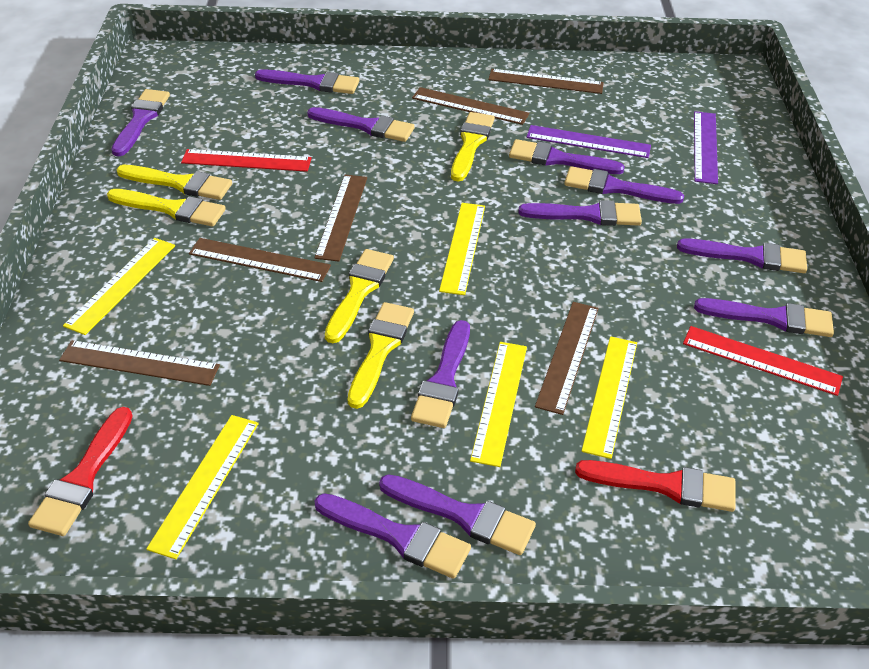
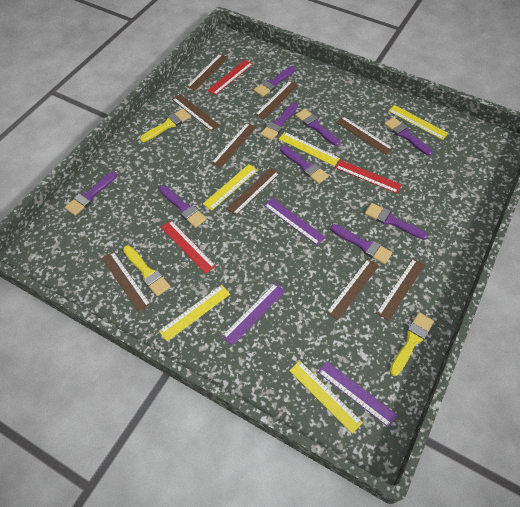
brown ruler: [59,340,220,386] [189,238,331,282] [314,174,367,262] [412,87,530,125] [488,69,604,94] [535,302,599,415] = 6 -> [102,251,151,312] [172,94,220,131] [186,54,228,91] [211,123,257,168] [226,168,280,215] [255,81,298,119] [326,259,379,320] [336,116,393,155] [376,258,425,321] = 9
purple brush: [111,89,170,156] [255,69,359,94] [307,107,415,142] [314,493,471,579] [379,474,536,555] [411,320,470,428] [509,139,625,174] [518,200,642,226] [564,166,684,204] [677,239,807,273] [694,298,834,337] = 11 -> [64,171,117,216] [159,185,207,228] [254,66,296,97] [260,103,298,141] [280,145,329,184] [295,109,340,146] [330,224,392,264] [365,203,428,240] [384,117,433,156] = 9
purple ruler: [526,125,651,158] [694,111,718,184] = 2 -> [222,283,285,345] [264,198,326,245] [318,361,398,427] = 3
red brush: [28,407,132,536] [575,460,736,512] = 2 -> none = 0
red ruler: [181,149,311,172] [683,326,843,396] = 2 -> [161,220,216,274] [207,60,253,95] [335,160,402,193] = 3
yellow brush: [107,189,226,227] [116,165,232,200] [325,249,394,343] [348,302,414,409] [451,112,495,182] = 5 -> [123,245,171,297] [140,109,191,142] [390,312,434,376] = 3

